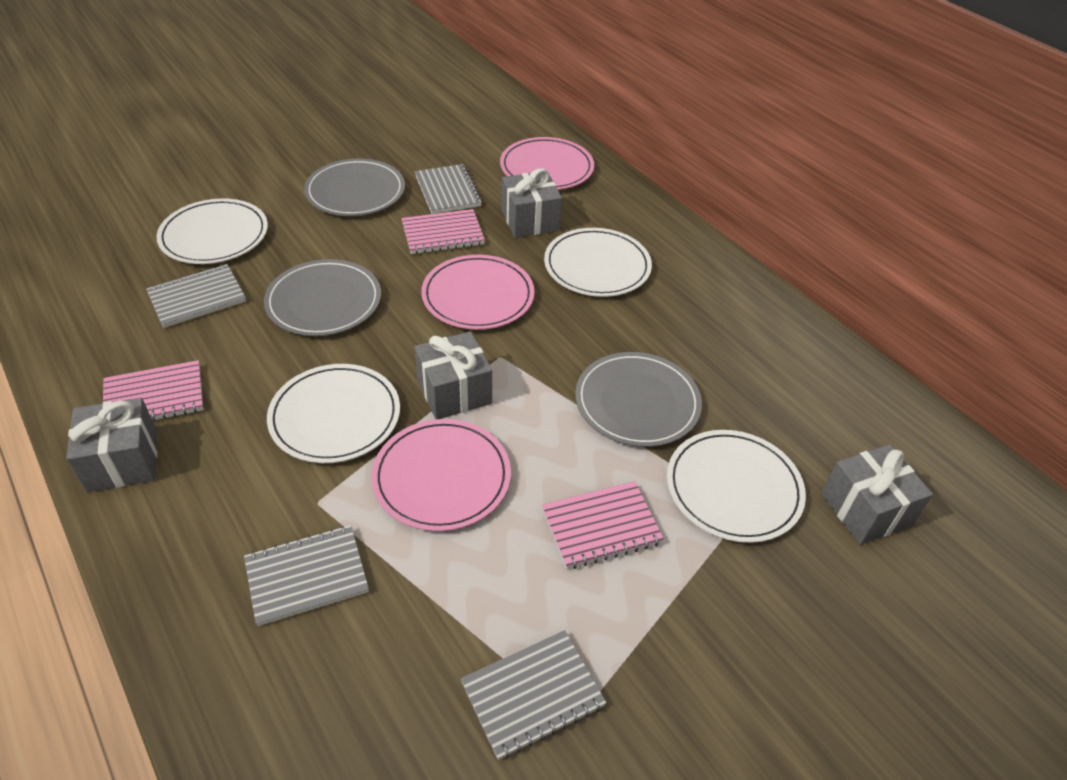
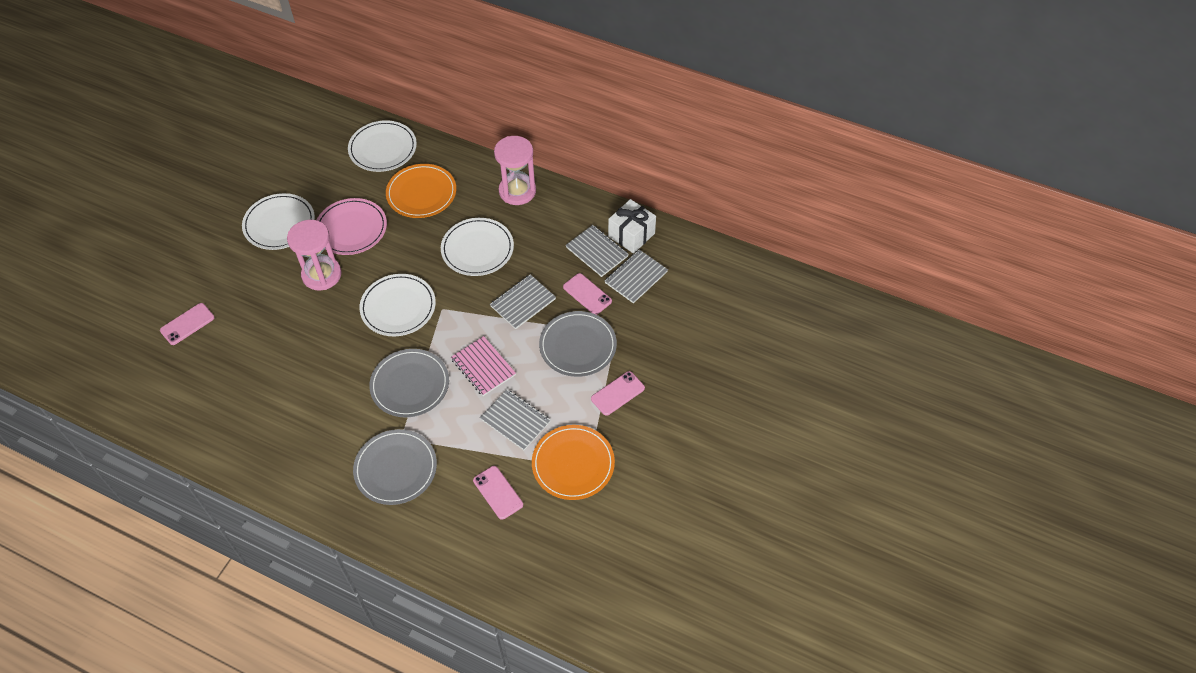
grey gift: [66,398,158,492] [414,331,492,419] [502,168,562,238] [821,444,933,545] = 4 -> none = 0
orange plate: none = 0 -> [386,164,456,218] [532,425,615,500] = 2
pink hourglass: none = 0 -> [287,220,342,291] [494,136,536,205] = 2
pink notebook: [103,360,203,421] [401,209,485,254] [542,481,664,569] = 3 -> [451,336,516,396] = 1
pink phone: none = 0 -> [160,303,215,345] [473,466,523,520] [563,273,612,315] [591,371,645,416] = 4
pink plate: [372,419,511,531] [421,255,535,330] [500,137,594,190] = 3 -> [317,198,387,255] = 1
white gift: none = 0 -> [608,199,656,254] = 1

